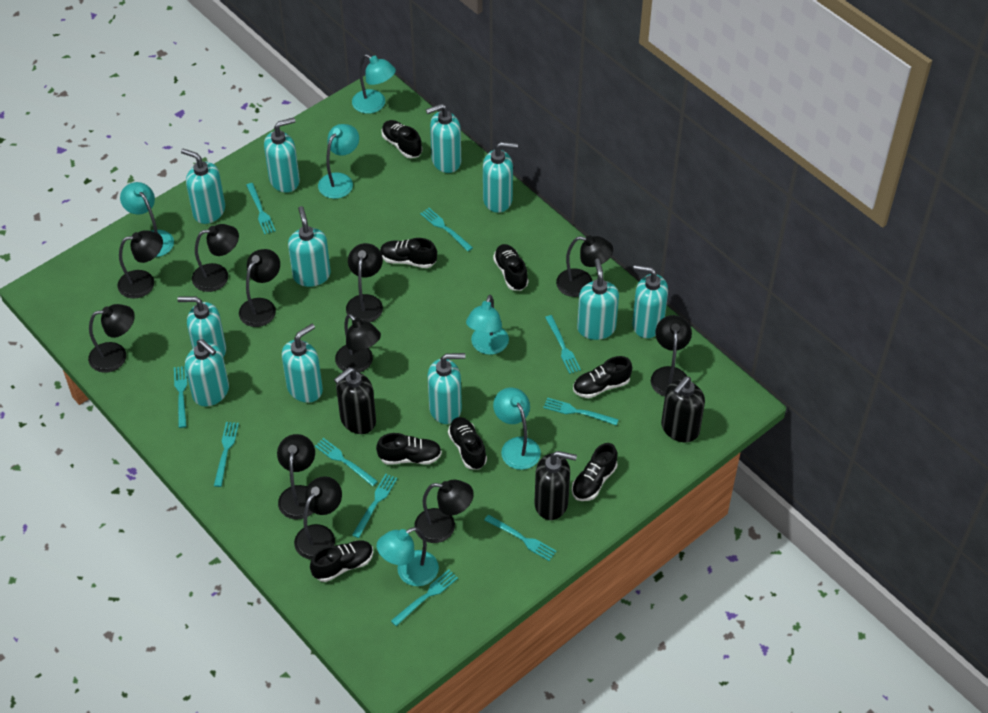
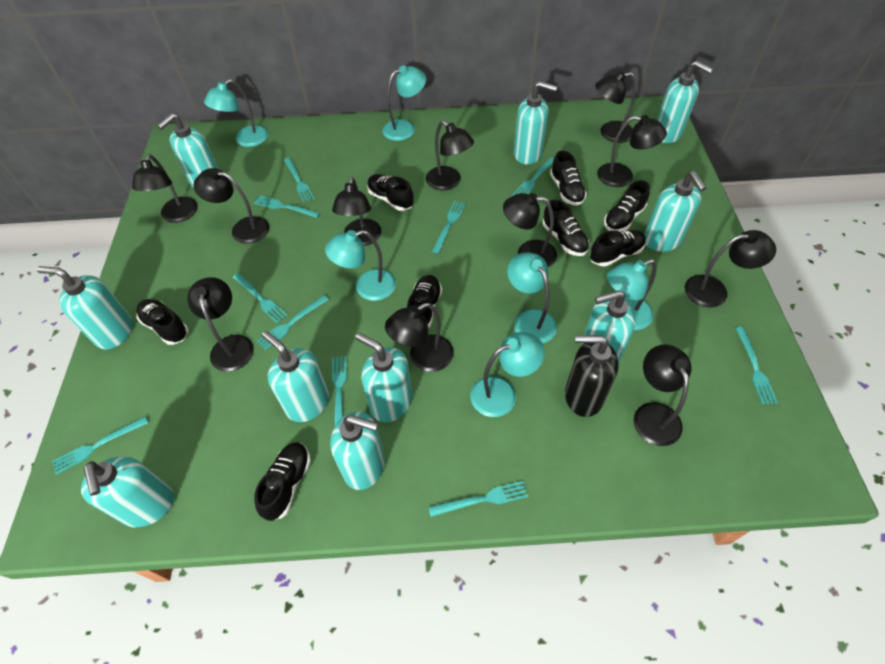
black soap dispenser: [334,367,376,434] [534,451,577,520] [661,376,705,442] = 3 -> [565,335,619,417] = 1
turquoise soap dispenser: [177,296,226,358] [181,149,225,224] [185,339,229,406] [264,117,300,193] [282,324,323,403] [288,206,331,287] [426,103,461,173] [427,353,465,424] [483,142,518,213] [577,259,619,340] [632,265,668,338] = 11 -> [37,266,133,349] [81,456,174,527] [157,113,218,188] [262,331,330,422] [330,411,385,490] [355,333,412,422] [514,81,557,165] [581,290,635,363] [644,171,707,252] [657,61,713,143] = 10

